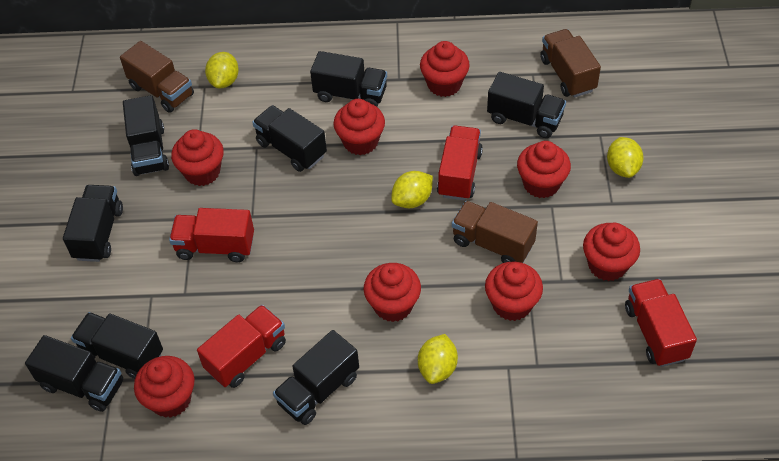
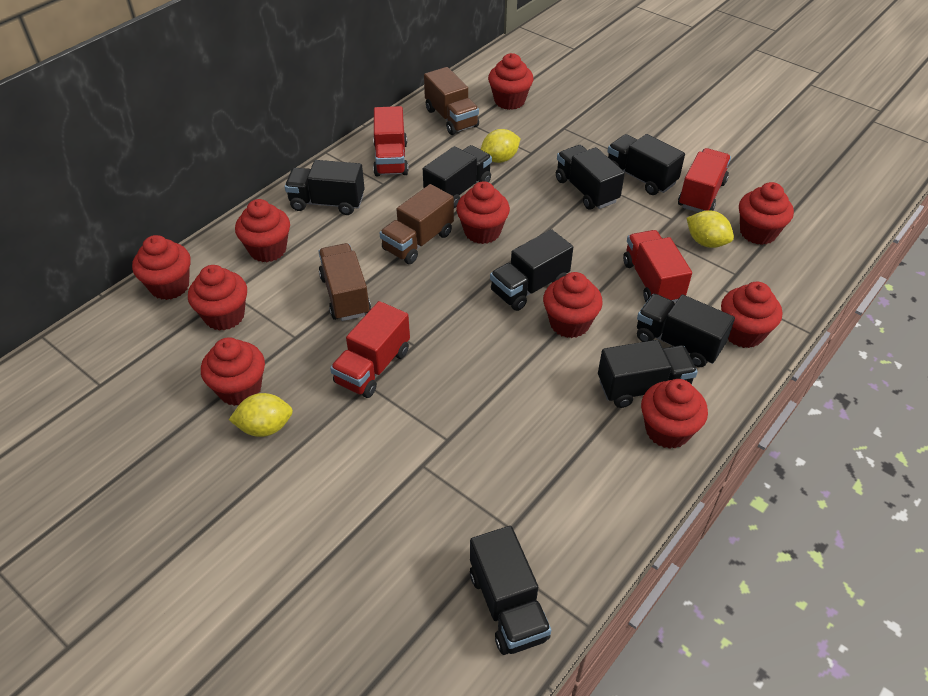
red cupcake: [134,356,195,418] [171,129,224,186] [334,99,385,155] [363,263,421,322] [420,41,470,97] [485,262,543,321] [517,141,571,198] [583,223,640,281] = 8 -> [132,235,191,300] [188,265,247,331] [201,337,265,406] [235,199,290,262] [456,181,510,244] [488,53,533,110] [543,272,603,338] [641,379,708,449] [721,282,782,348] [739,182,794,245] = 10
yellow lemon: [205,52,239,88] [391,171,433,208] [418,334,458,384] [607,137,643,178] = 4 -> [229,393,293,437] [481,129,521,163] [687,210,734,248] = 3

